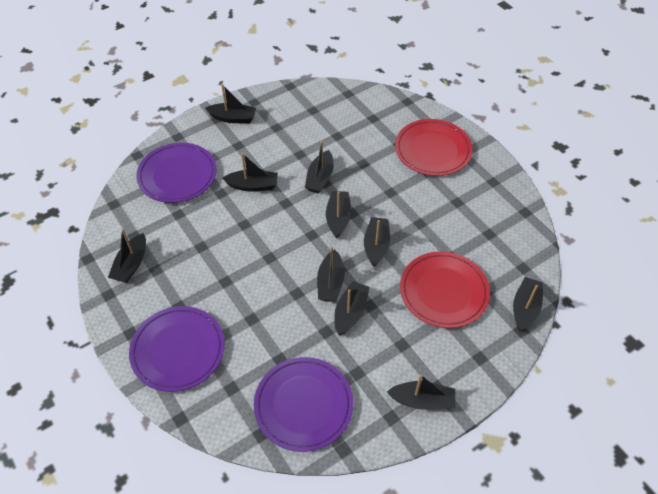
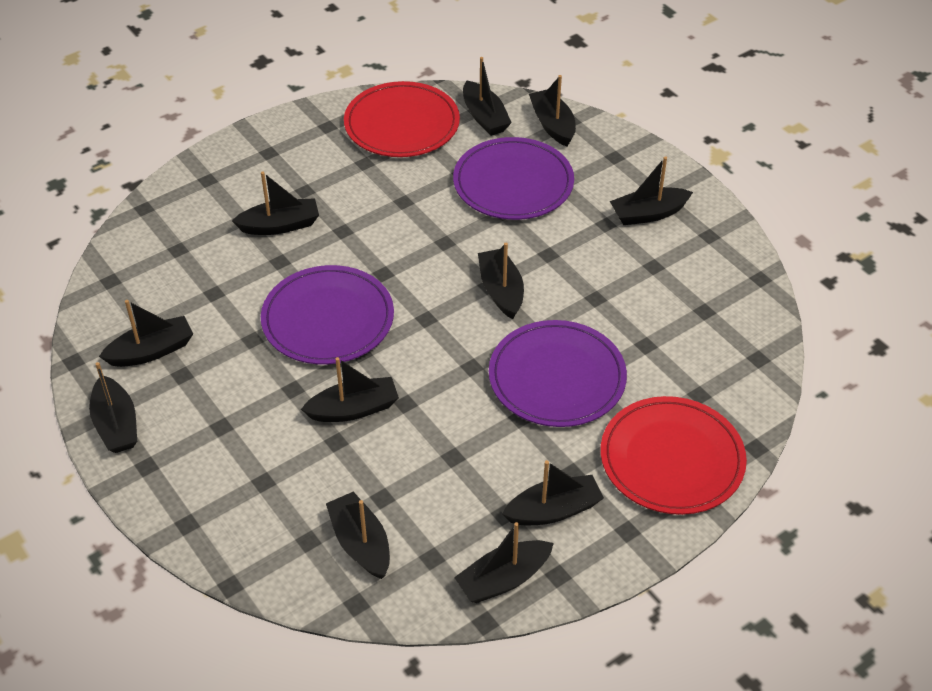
black boat: [108,228,146,283] [205,84,256,123] [222,153,278,191] [305,141,334,193] [317,247,345,302] [326,191,351,238] [334,281,370,336] [364,217,390,267] [387,374,455,410] [513,277,543,331] = 10 -> [89,362,137,453] [99,300,193,367] [232,172,319,235] [301,357,399,422] [326,492,390,579] [454,522,554,603] [463,57,512,136] [478,243,524,319] [502,460,604,525] [529,75,576,147] [610,156,693,225] = 11

